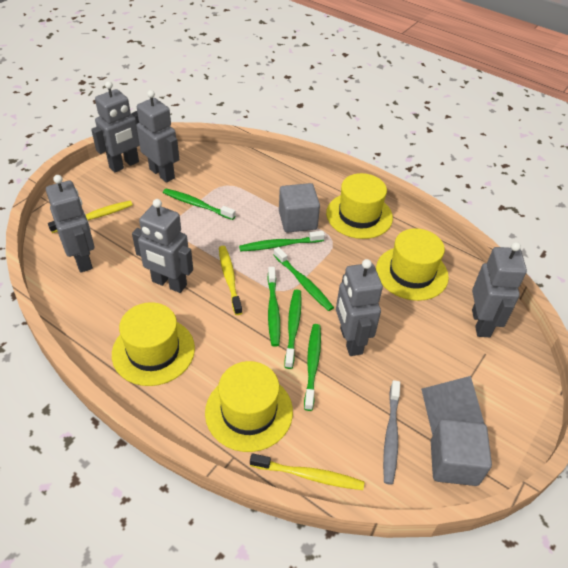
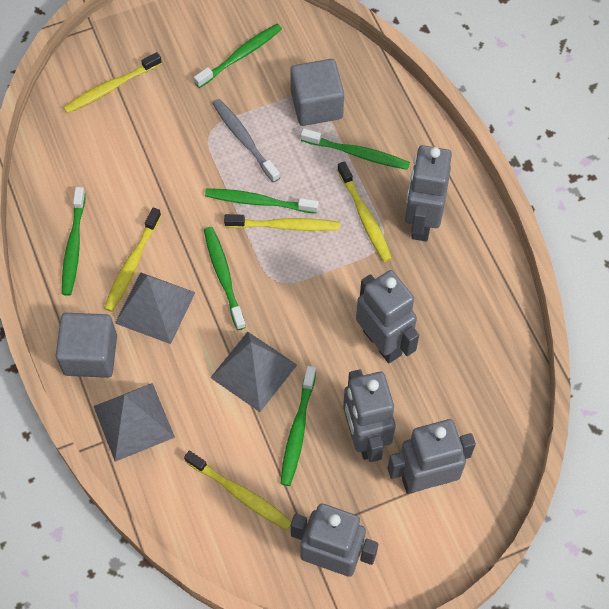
grey pyramid: [421,376,484,436] = 1 -> [94,383,175,462] [115,272,196,344] [210,332,297,412] = 3
grey robot: [46,175,94,273] [91,81,140,173] [132,199,193,293] [136,90,180,183] [336,259,383,356] [472,242,527,337] = 6 -> [291,503,378,577] [343,369,396,462] [356,270,419,363] [388,419,476,494] [405,145,452,242] = 5
yellow hat: [112,302,195,386] [205,361,293,452] [326,173,393,239] [376,228,449,301] = 4 -> none = 0
yellow toothbrush: [48,201,133,233] [219,246,242,315] [250,453,364,490] = 3 -> [63,52,162,114] [104,207,161,312] [184,450,292,530] [224,214,340,231] [337,161,392,262] = 5

